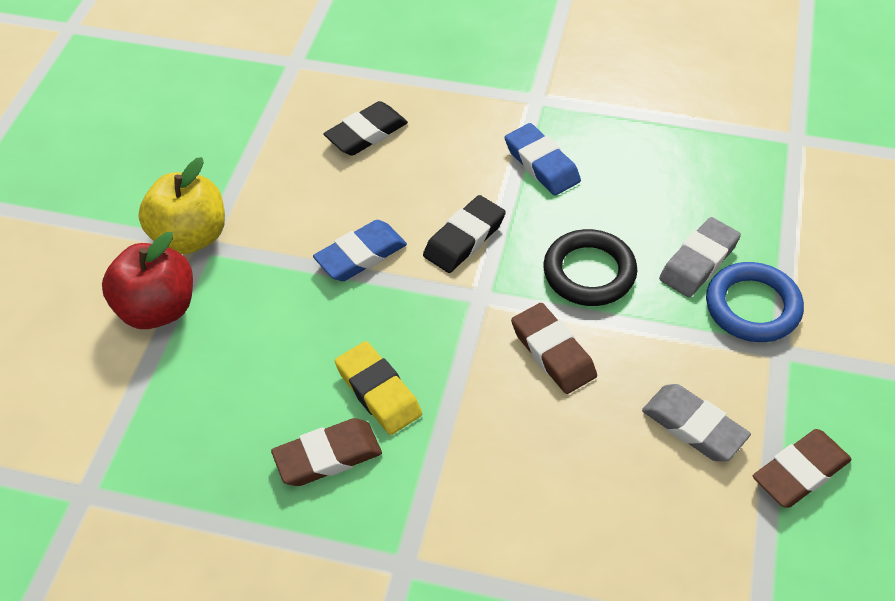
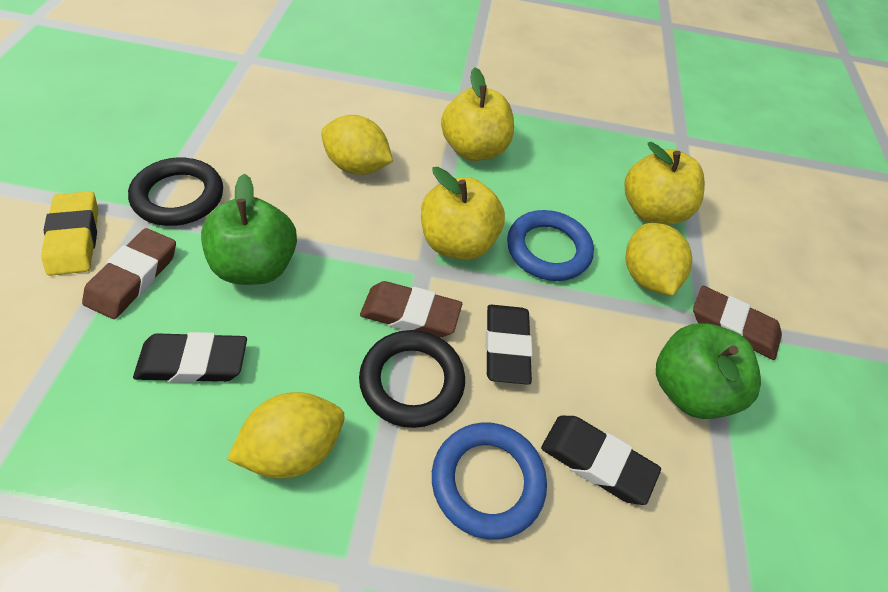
black eraser: [323,101,408,156] [423,195,506,273] = 2 -> [133,332,247,383] [486,304,533,385] [541,416,661,505] = 3
black ring: [543,229,637,306] = 1 -> [128,157,223,226] [359,330,465,428] = 2
blue eraser: [313,220,407,281] [505,123,581,195] = 2 -> none = 0
blue ring: [706,262,804,342] = 1 -> [432,422,547,540] [507,210,594,281] = 2
green apple: none = 0 -> [201,173,297,285] [656,323,761,419] = 2
grey eraser: [642,384,751,461] [659,217,741,297] = 2 -> none = 0
red apple: [102,232,193,329] = 1 -> none = 0
yellow apple: [138,157,225,254] = 1 -> [421,167,505,260] [441,68,514,161] [624,142,705,225] = 3
yellow lemon: none = 0 -> [227,392,345,479] [321,115,393,175] [626,223,692,296] = 3

